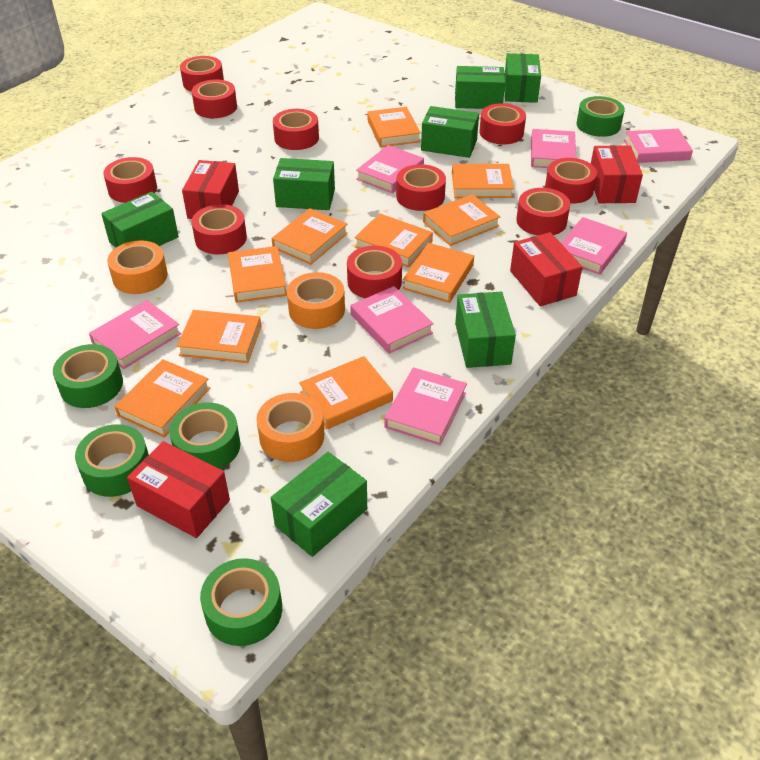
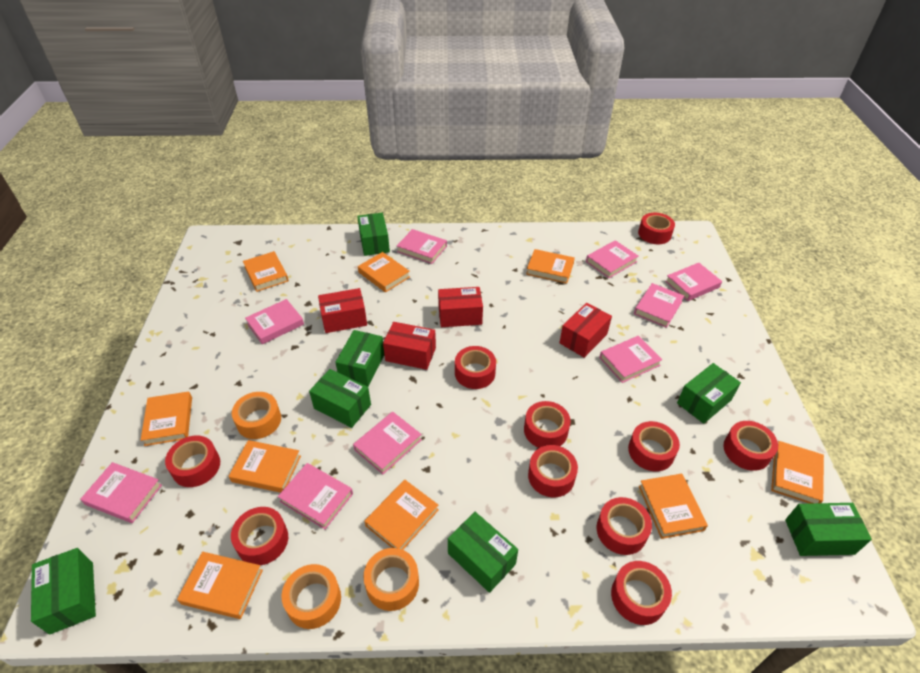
green tape: [53,344,123,408] [75,424,149,497] [169,403,240,469] [200,558,282,646] [576,96,625,137] = 5 -> none = 0
orange book: [114,359,210,437] [177,310,261,363] [228,246,287,303] [272,208,348,265] [299,356,393,429] [354,213,433,267] [367,107,421,147] [403,243,474,303] [423,194,500,246] [452,164,514,198] = 10 -> [141,391,192,446] [177,552,263,619] [229,440,301,493] [243,251,289,292] [358,252,410,293] [364,480,439,550] [526,249,575,284] [639,474,708,539] [771,441,824,504] = 9
pink book: [89,300,181,369] [350,286,434,354] [356,145,424,193] [384,367,467,445] [531,129,576,168] [561,217,627,275] [624,129,693,163] = 7 -> [80,462,162,523] [245,299,304,344] [278,463,353,529] [353,411,422,474] [397,229,447,264] [586,240,639,278] [599,336,663,383] [634,283,684,328] [665,263,722,301] = 9

